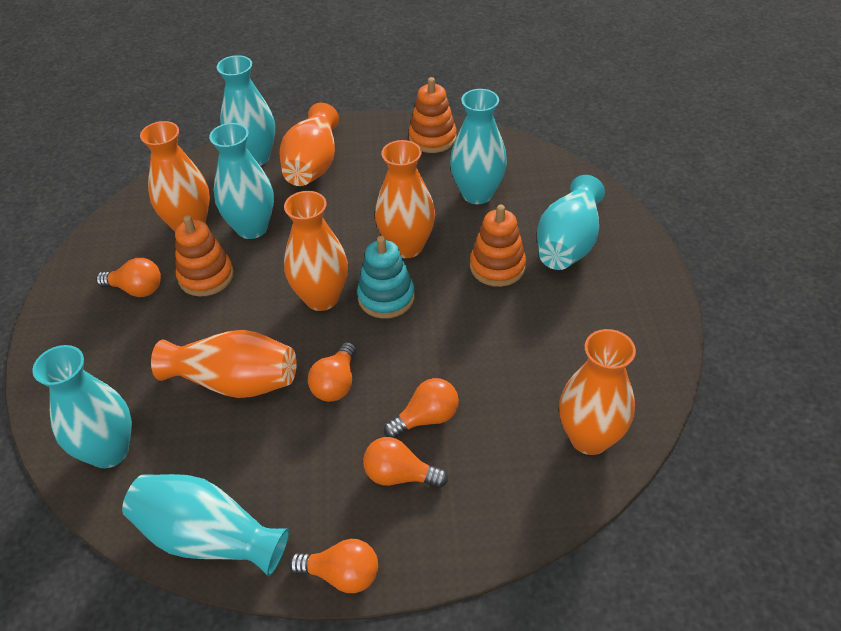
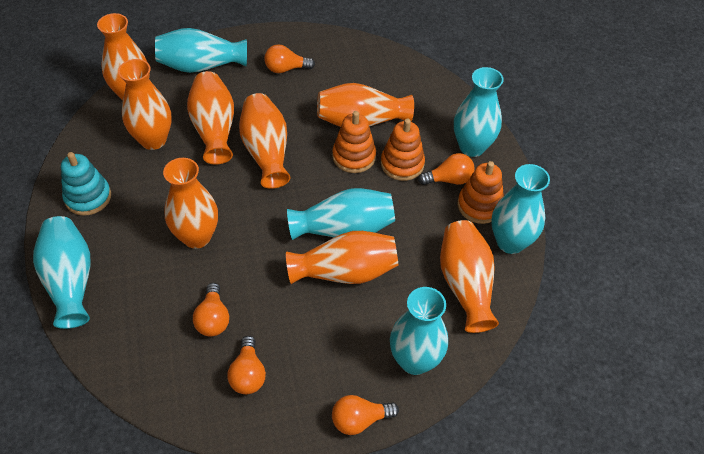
orange vase: [140,121,210,231] [151,330,297,398] [279,103,339,186] [284,191,348,311] [375,140,435,258] [559,329,636,455] = 6 -> [97,13,150,101] [118,59,171,150] [163,158,218,249] [187,71,234,165] [239,93,291,189] [286,231,398,284] [317,83,414,127] [440,220,499,333] = 8

